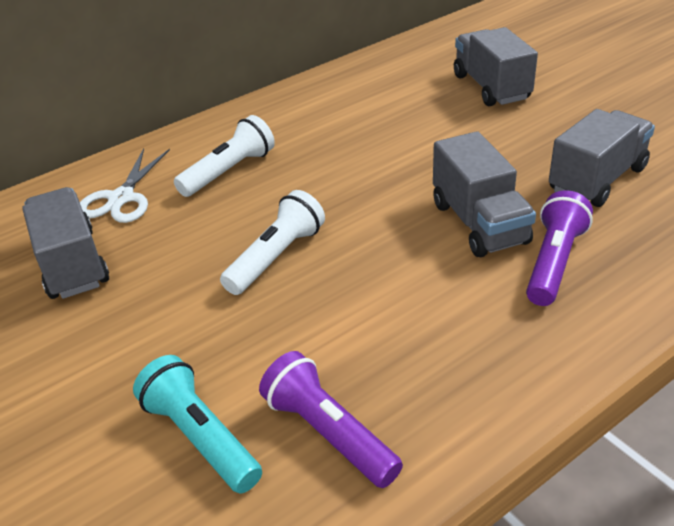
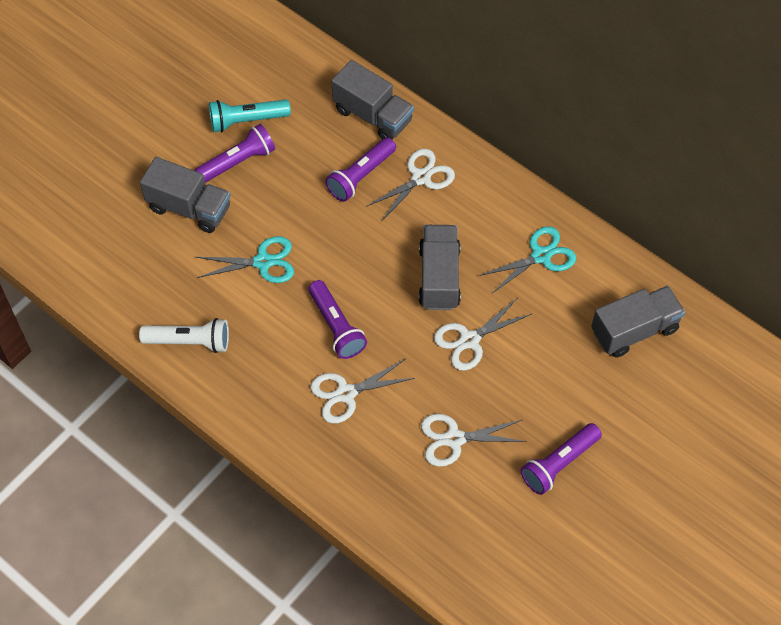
purple flashlight: [259,351,403,488] [526,190,593,306] = 2 -> [195,124,275,183] [308,280,367,359] [325,137,396,202] [521,423,602,495] = 4
turquoise scissors: none = 0 -> [196,236,294,283] [479,226,576,294] = 2
white flashlight: [174,115,275,197] [220,190,325,295] = 2 -> [139,318,229,353] = 1
white scissors: [80,148,170,223] = 1 -> [310,359,415,424] [366,149,455,222] [421,414,527,467] [434,298,532,371] = 4

